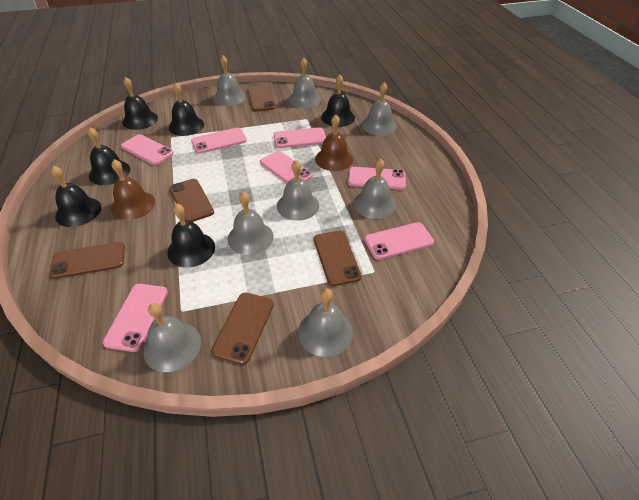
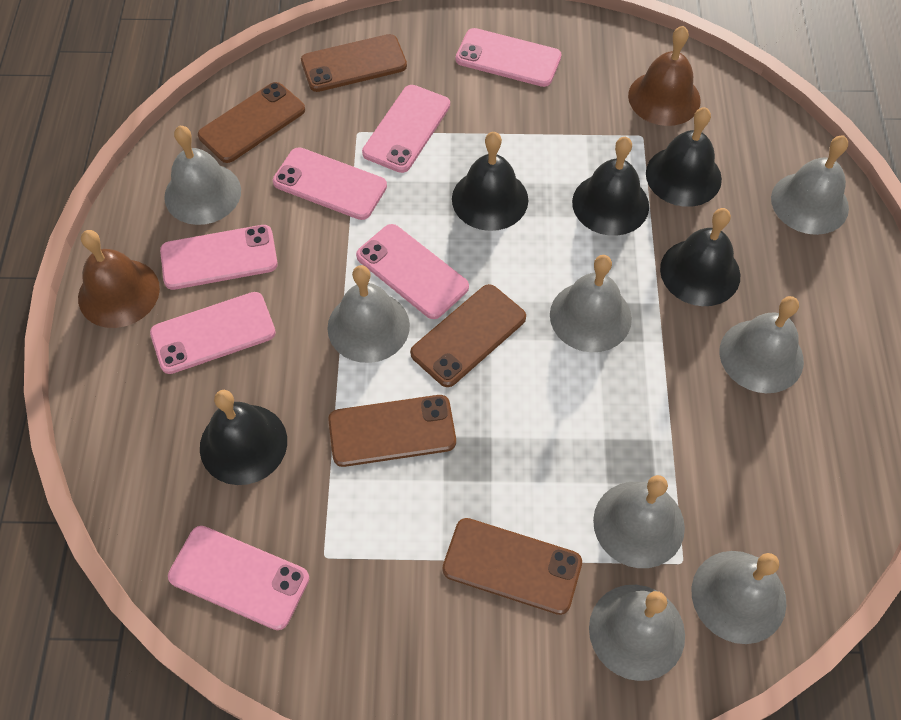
black bell: [51,166,101,227] [88,127,130,185] [122,77,158,130] [167,204,215,268] [169,82,204,136] [321,75,355,127] = 6 -> [200,390,287,485] [452,132,528,231] [572,137,649,236] [646,107,722,207] [660,208,740,306] = 5

